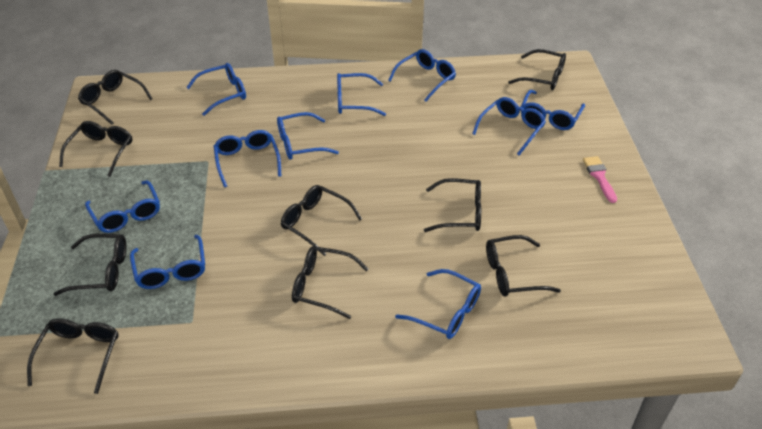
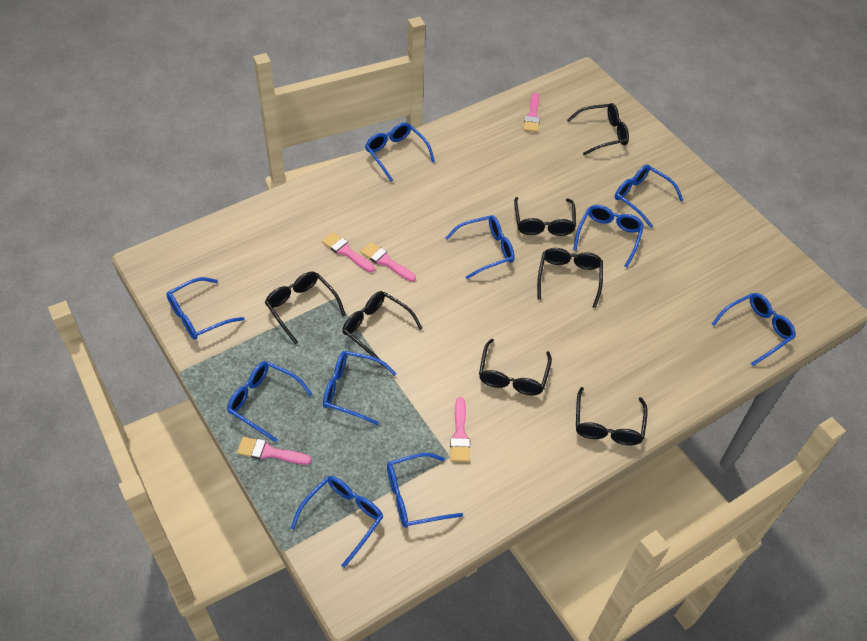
black glasses: [27,318,119,394] [54,234,127,296] [59,121,132,177] [78,70,153,125] [281,185,362,256] [292,246,368,319] [424,178,481,232] [486,235,561,297] [508,49,566,90] = 9 -> [265,271,346,344] [342,291,423,367] [479,339,552,395] [514,197,576,236] [537,248,603,308] [567,103,629,155] [576,387,648,445] = 7
pink brush: [583,156,617,203] = 1 -> [237,437,311,465] [322,232,375,272] [361,242,416,282] [450,397,470,462] [523,92,540,132] = 5

